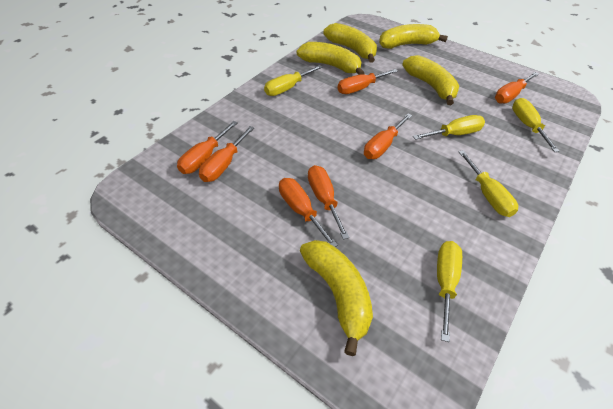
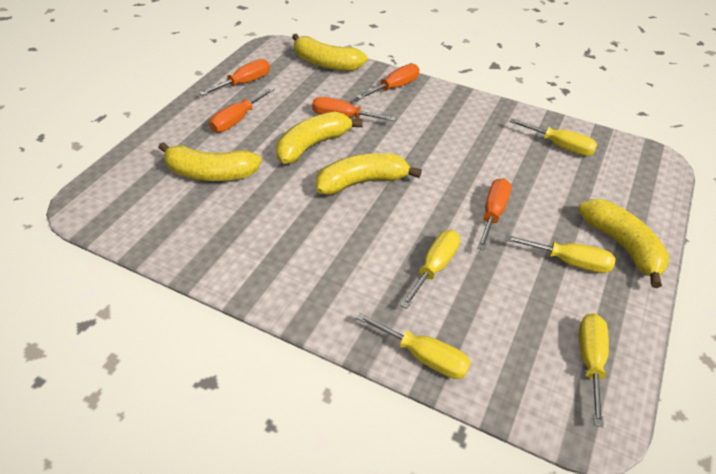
orange screwdriver: [177,121,238,174] [199,126,254,182] [279,178,338,247] [308,165,350,240] [337,69,398,94] [364,114,412,159] [495,72,539,103] = 7 -> [199,59,270,96] [209,87,275,132] [312,97,396,121] [356,64,420,99] [477,178,512,250] = 5

